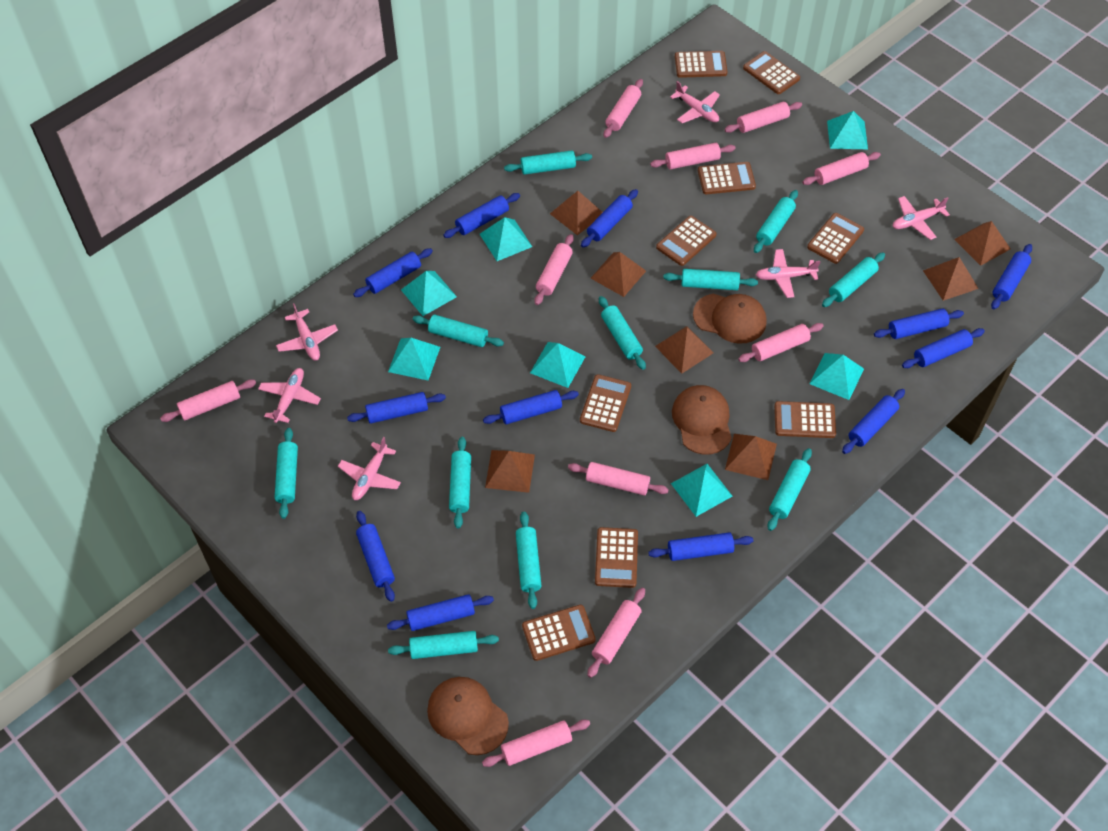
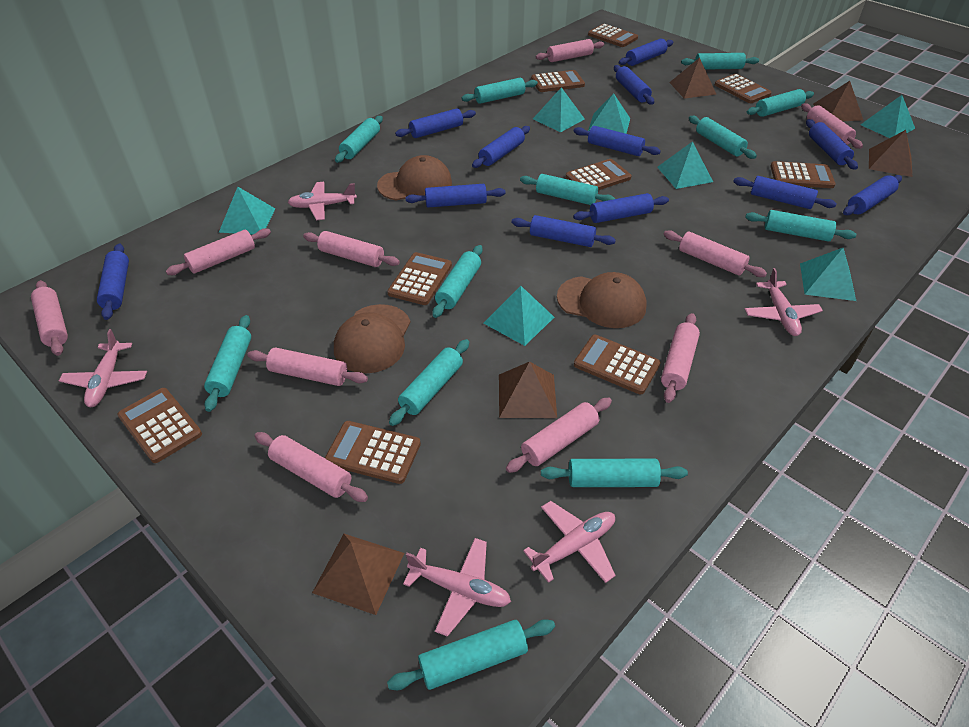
brown pyramid: [485,450,535,493] [550,191,603,235] [591,252,646,297] [655,326,713,374] [725,434,777,480] [923,257,979,301] [954,221,1011,266] = 7 -> [312,534,404,615] [499,362,557,418] [669,57,716,99] [813,81,863,121] [869,130,912,177] = 5
pink plane: [258,368,321,423] [276,303,338,361] [338,437,401,500] [670,81,720,123] [756,249,820,298] [893,196,950,240] = 6 -> [59,329,147,407] [288,182,357,220] [403,538,511,637] [523,501,616,583] [745,268,823,336] = 5
turquoise rolling pin: [275,428,298,519] [388,631,499,659] [413,315,504,347] [449,437,471,528] [504,150,592,175] [516,512,542,609] [599,296,646,370] [663,269,758,290] [754,190,798,253] [767,448,812,531] [822,252,885,307] = 11 -> [204,315,251,412] [335,116,383,163] [387,619,555,690] [389,339,469,426] [433,245,483,318] [461,78,538,104] [520,174,615,205] [541,459,688,487] [681,53,759,70] [689,116,757,159] [745,210,856,242] [747,89,814,117] = 12

